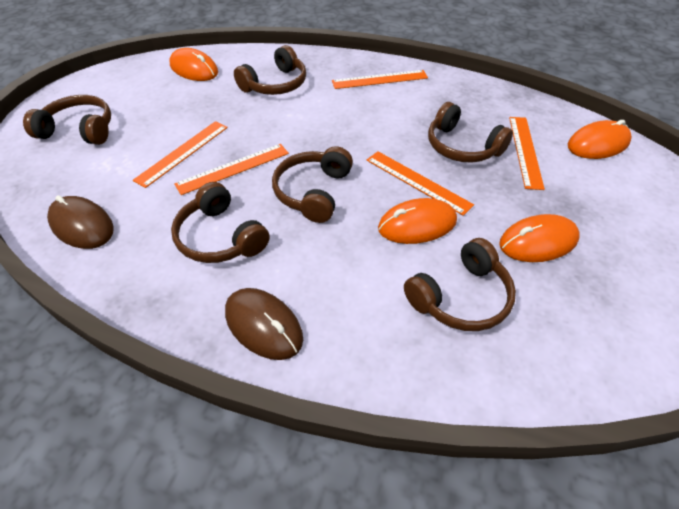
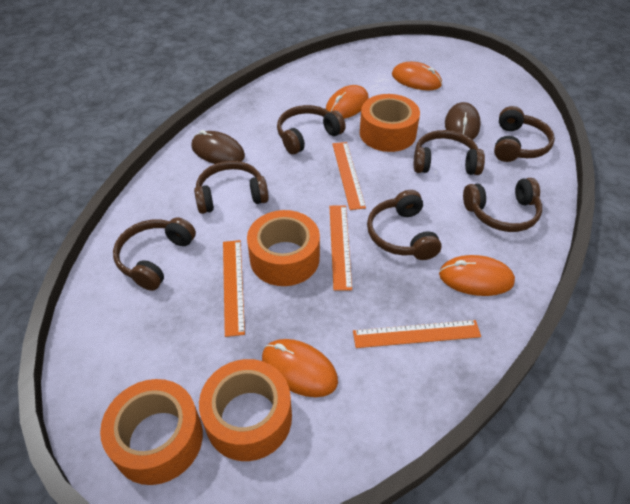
brown headphones: [23,95,111,145] [171,182,269,263] [234,45,306,95] [272,146,353,223] [404,238,516,331] [428,102,513,163] = 6 -> [113,217,196,291] [194,161,269,214] [277,105,346,154] [367,190,442,260] [414,130,485,175] [463,178,542,232] [494,106,555,162] = 7
orange ruler: [133,121,228,188] [174,144,289,195] [332,70,428,89] [367,151,474,216] [509,117,545,190] = 5 -> [223,240,245,337] [329,205,352,291] [332,142,366,210] [353,320,481,348] = 4
orange tape: none = 0 -> [100,379,203,485] [199,359,292,461] [247,210,320,286] [360,94,420,152] = 4

